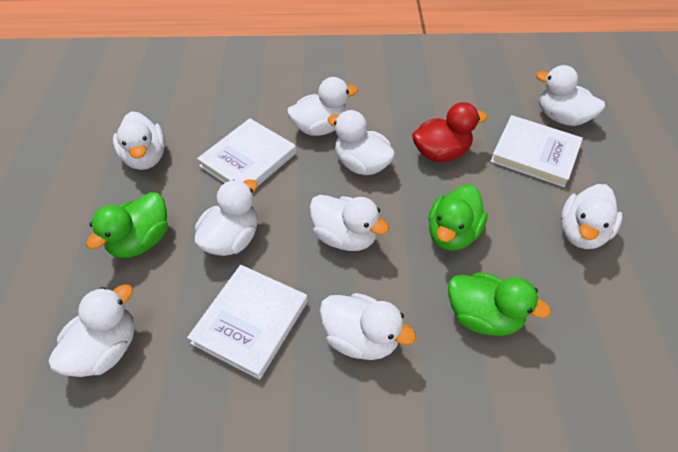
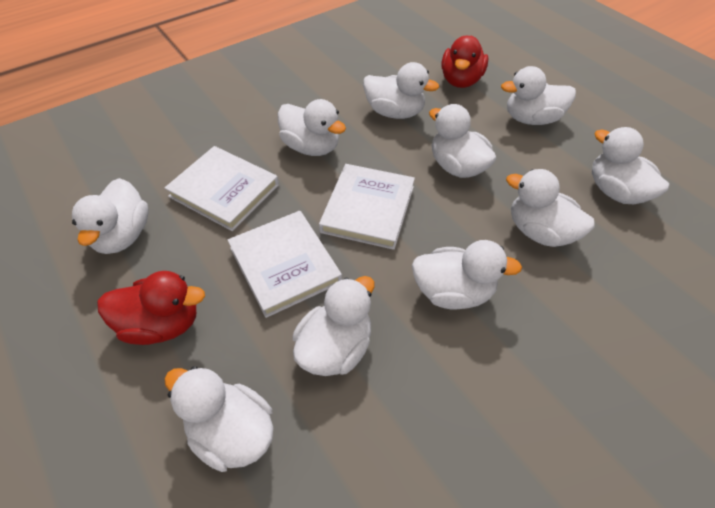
green duck: [86,192,168,258] [428,185,488,251] [448,273,551,336] = 3 -> none = 0
red duck: [412,102,487,162] = 1 -> [97,271,205,345] [441,35,488,88] = 2
white duck: [49,284,135,377] [113,111,165,170] [195,179,258,256] [287,77,358,136] [310,195,389,251] [320,293,416,360] [327,110,395,175] [536,65,605,126] [561,184,623,249] = 9 -> [72,178,148,254] [164,366,273,472] [278,99,346,156] [293,276,375,376] [363,62,439,119] [412,240,522,310] [429,104,496,178] [501,66,576,125] [506,169,595,247] [592,127,669,204] = 10

